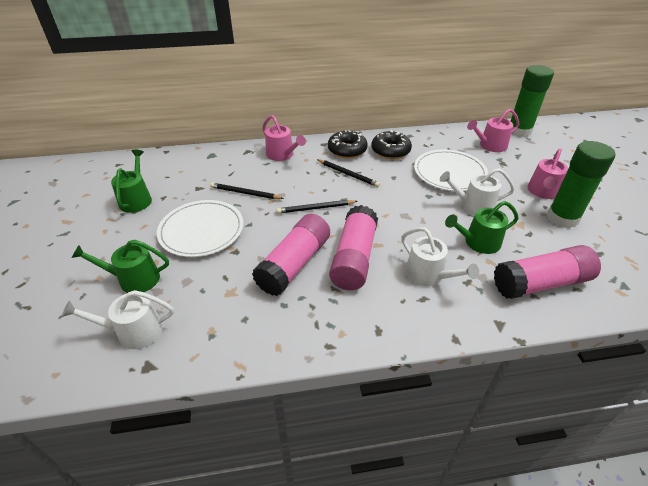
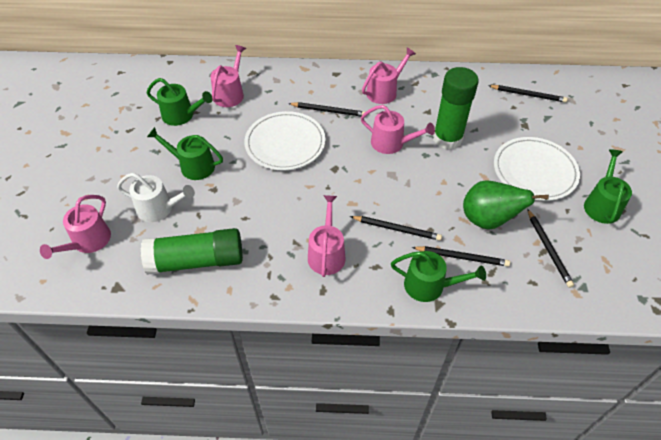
black donut: [328,130,368,158] [371,130,412,159] = 2 -> none = 0
black pencil: [210,182,284,199] [276,200,357,214] [317,159,380,187] = 3 -> [288,102,365,116] [350,216,442,241] [412,246,510,267] [489,85,568,103] [527,209,574,288] = 5
green pear: none = 0 -> [463,180,549,229] = 1
green watering can: [71,240,169,293] [111,150,152,213] [445,201,519,254] = 3 -> [147,78,213,126] [147,127,223,180] [391,251,486,302] [584,149,632,224] = 4
pink glue stick: [252,214,330,296] [329,205,378,290] [494,245,601,299] = 3 -> none = 0
pink watering can: [262,115,306,161] [467,109,519,152] [528,148,569,199] = 3 -> [40,195,111,259] [210,45,246,107] [308,195,346,277] [361,105,435,154] [362,47,416,104] = 5
white watering can: [62,290,174,349] [401,227,479,286] [440,168,515,215] = 3 -> [117,173,195,222] = 1

